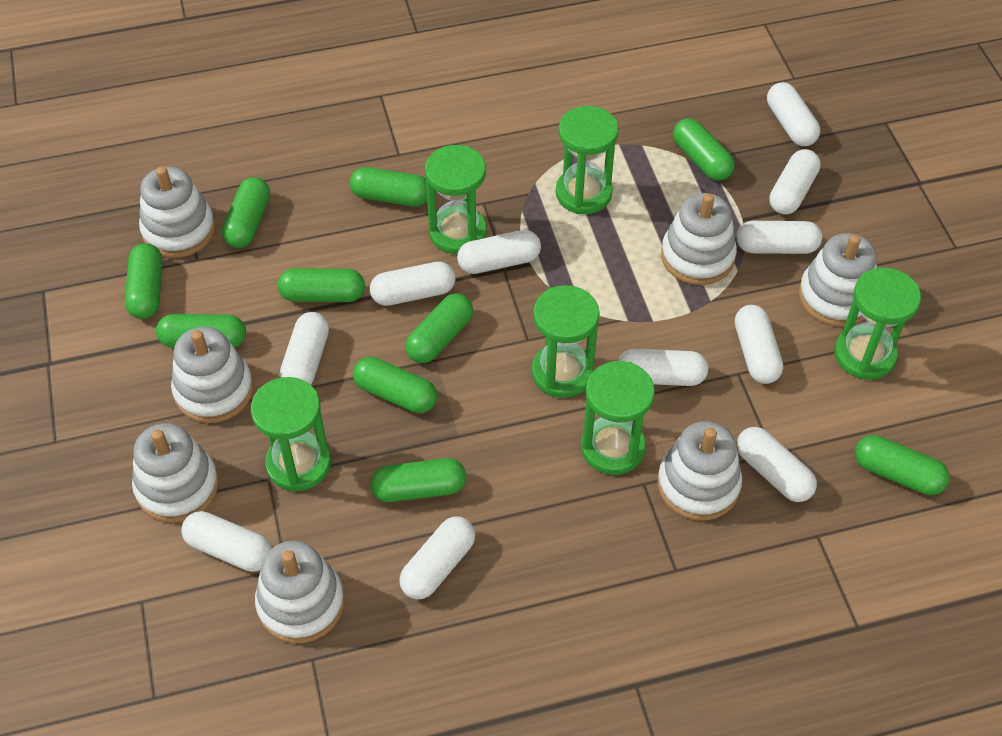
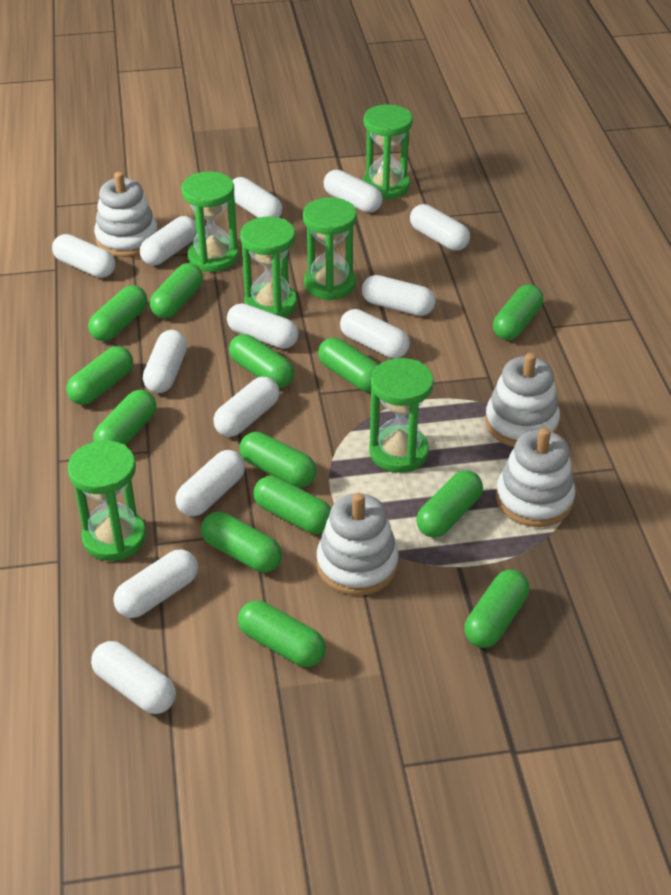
green capsule: [125,243,162,319] [156,314,246,348] [222,177,270,248] [278,268,365,302] [350,167,427,207] [353,357,437,413] [371,458,466,502] [405,293,473,363] [673,118,735,181] [855,435,950,495] = 10 -> [66,346,133,405] [88,285,148,341] [93,390,156,445] [150,263,203,319] [201,512,282,572] [229,334,294,388] [238,601,326,667] [239,432,317,487] [253,476,331,534] [318,338,379,392] [416,470,483,538] [464,570,529,648] [493,284,543,340] = 13
white capsule: [181,511,272,572] [280,312,329,385] [370,262,456,306] [399,517,475,599] [457,230,541,274] [618,349,708,386] [735,305,783,384] [737,221,822,254] [737,427,817,502] [767,82,820,146] [769,149,821,214] = 11 -> [52,234,115,278] [91,641,176,714] [113,549,198,618] [140,216,196,265] [143,330,187,393] [175,450,245,517] [213,377,280,437] [227,303,299,349] [232,177,282,218] [324,170,383,213] [340,309,410,359] [362,275,436,316] [410,204,470,251] = 13
white stacking toy: [132,423,219,523] [139,166,215,258] [171,327,253,423] [255,541,345,643] [657,421,742,521] [661,193,737,285] [799,233,877,327] = 7 -> [94,172,157,257] [317,493,399,596] [485,353,560,447] [496,427,576,527] = 4

